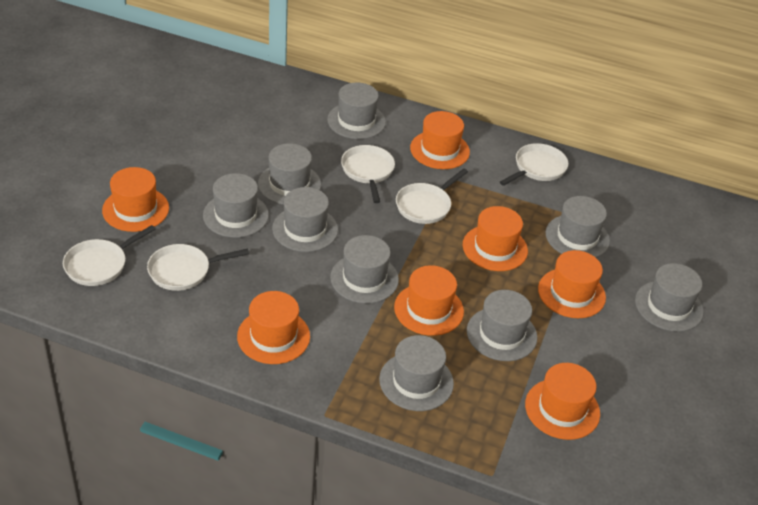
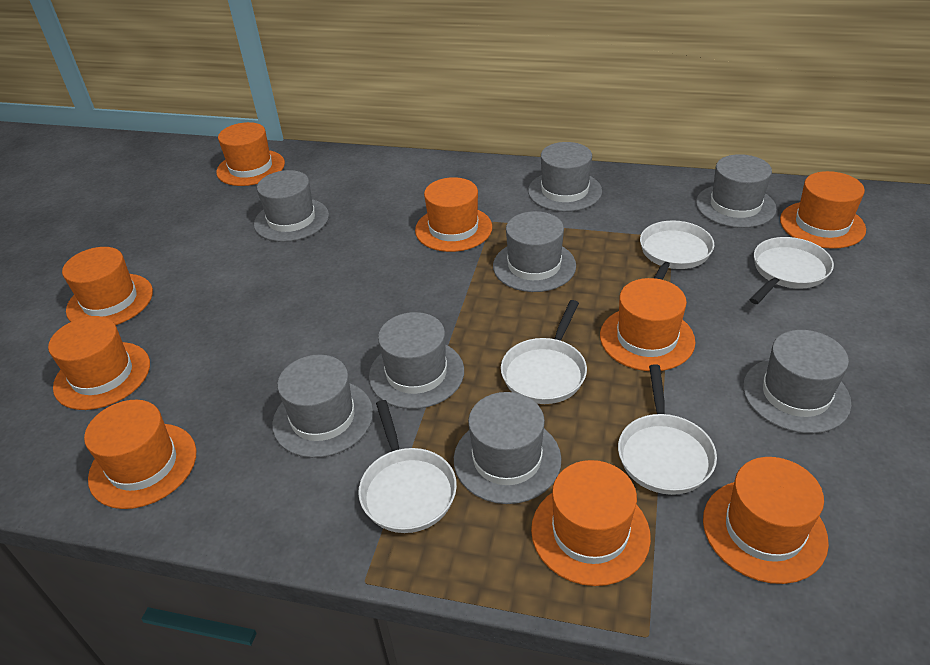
grey hat: [203,173,269,238] [258,143,321,205] [272,187,338,252] [327,83,386,139] [330,235,399,304] [379,335,454,411] [467,290,537,361] [546,196,610,258] [635,263,703,332] = 9 -> [254,170,329,242] [272,355,373,458] [369,312,464,409] [454,392,562,504] [493,211,576,292] [528,142,602,212] [696,154,777,228] [743,330,852,434] = 8
orange hat: [102,167,169,232] [237,291,310,364] [394,265,464,336] [410,111,470,169] [463,206,528,271] [525,363,600,440] [538,250,606,318] = 7 -> [48,316,150,410] [62,247,153,325] [84,400,196,509] [216,122,285,186] [415,177,492,252] [531,460,651,586] [600,278,695,371] [703,457,829,584] [780,171,866,249] = 9

